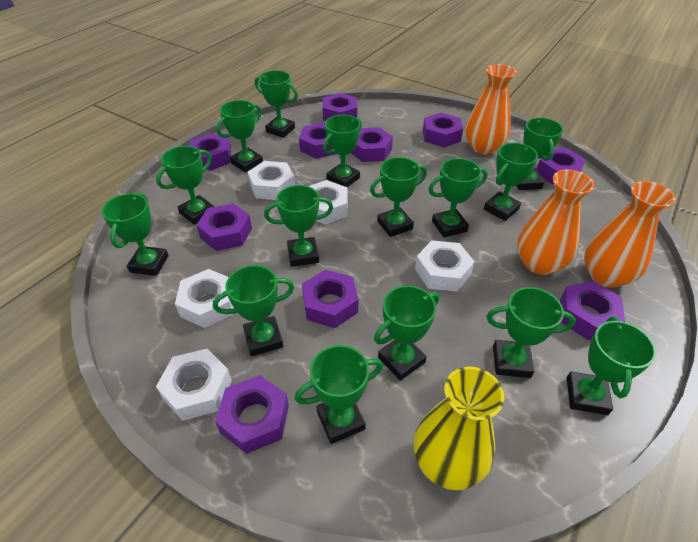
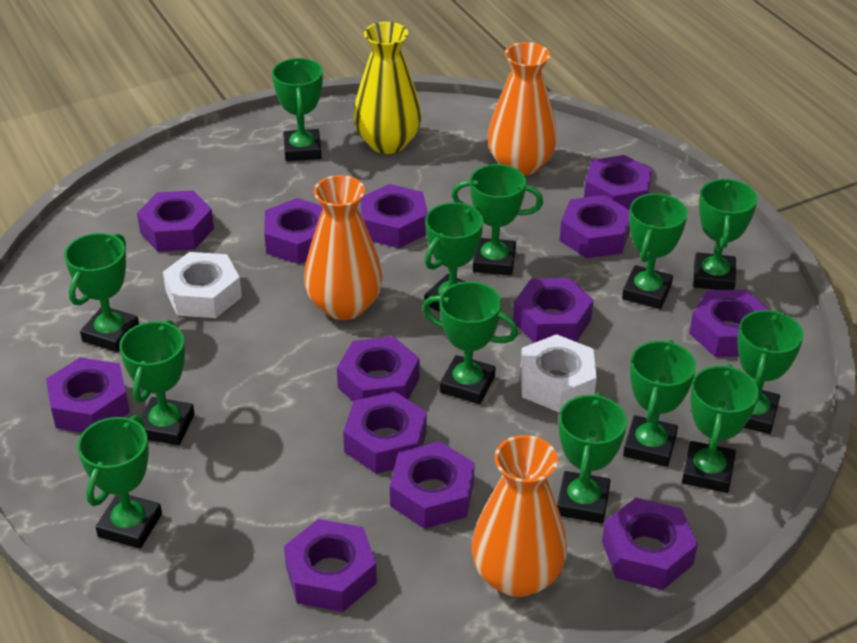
green trophy: [102,193,169,276] [156,146,214,225] [213,265,294,356] [216,100,263,172] [255,70,298,138] [264,185,333,267] [295,345,383,444] [323,115,362,187] [370,157,427,237] [374,285,439,381] [428,158,488,237] [484,143,538,221] [486,287,576,378] [517,118,563,190] [567,317,656,415] = 15 -> [64,233,139,352] [77,415,162,549] [119,320,195,445] [272,58,323,161] [422,282,518,404] [425,202,483,312] [451,164,543,276] [557,392,627,524] [622,193,688,309] [623,340,696,467] [682,364,759,493] [693,178,758,290] [738,309,803,434] = 13
purple nut: [189,133,231,171] [196,204,252,251] [215,375,289,454] [299,123,336,159] [302,270,359,328] [322,93,357,121] [351,127,393,162] [423,113,463,147] [537,148,586,185] [560,281,625,340] = 10 -> [46,357,130,433] [137,190,214,252] [264,198,323,264] [284,519,377,612] [337,336,420,401] [343,391,427,474] [360,184,428,248] [390,441,475,529] [513,278,593,343] [559,195,630,258] [584,155,652,210] [602,498,698,590] [689,290,769,357] = 13
white nut: [156,349,232,421] [175,269,234,328] [248,161,295,200] [309,180,348,224] [415,240,475,292] = 5 -> [163,252,242,318] [520,334,597,413] = 2

